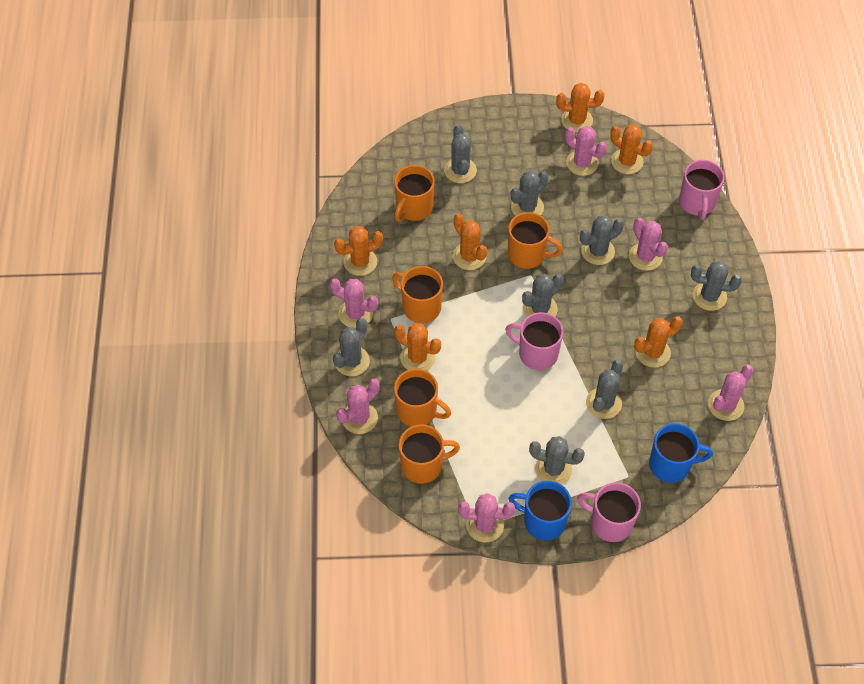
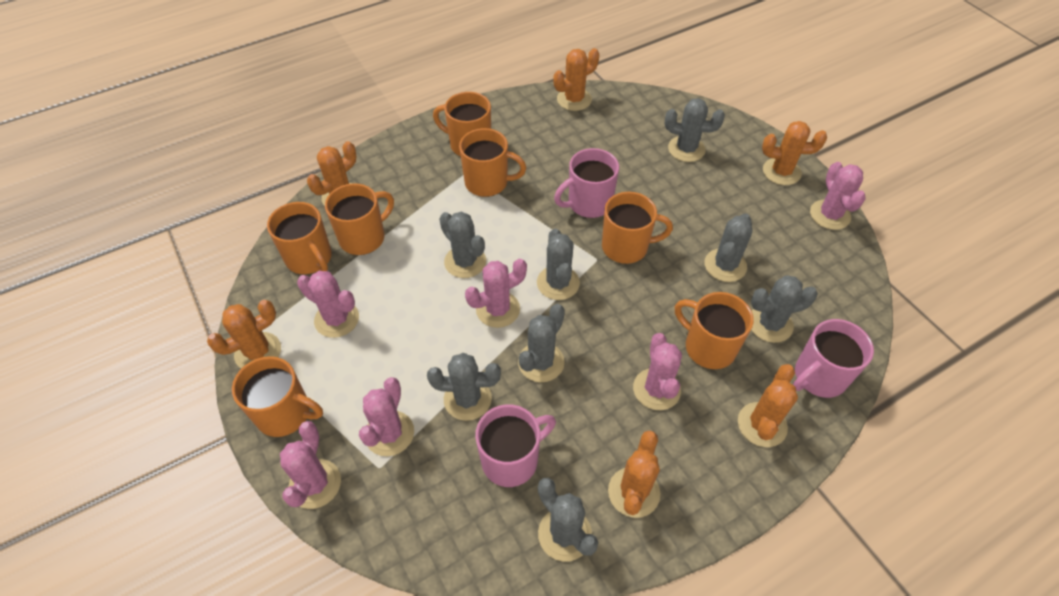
blue mug: [508,481,572,540] [649,423,713,483] = 2 -> none = 0
orange mug: [392,266,443,323] [394,165,434,222] [394,369,451,426] [399,424,460,484] [508,212,563,269] = 5 -> [232,356,323,437] [267,202,332,274] [325,183,394,255] [433,92,491,156] [459,128,526,197] [602,192,673,264] [675,292,754,369] = 7

